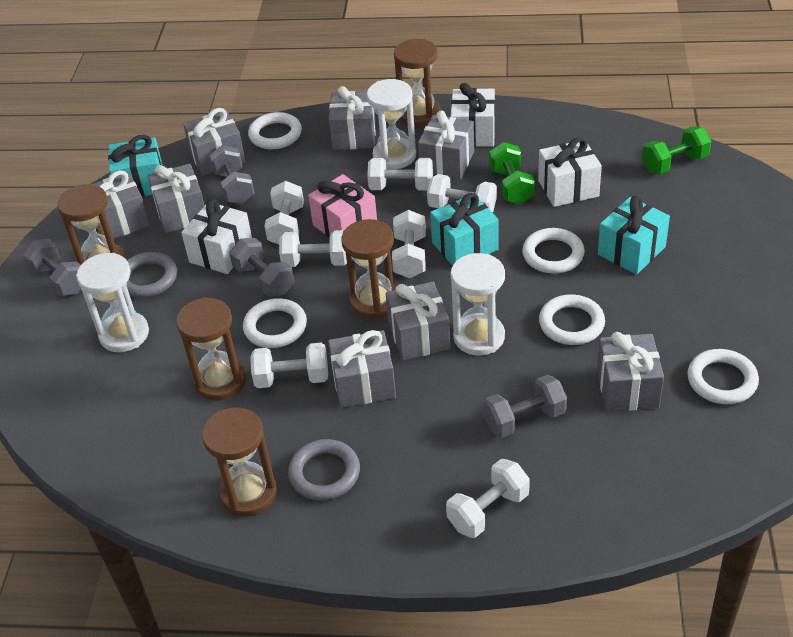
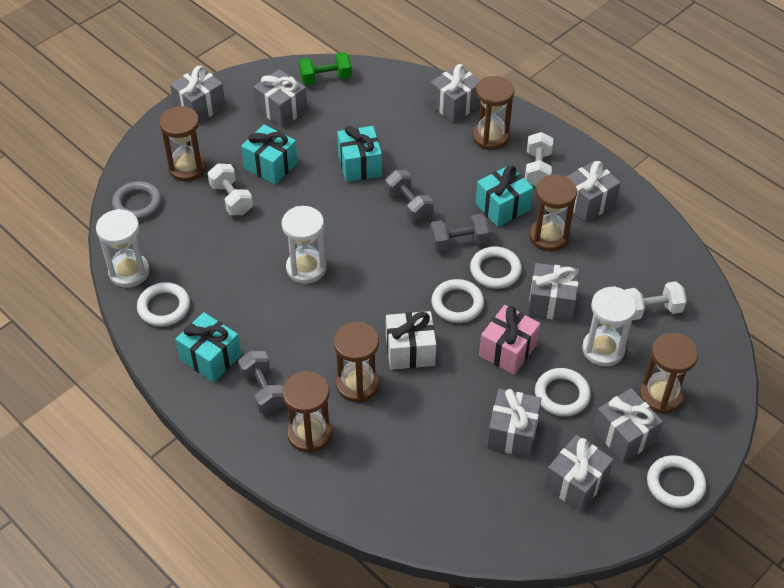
brown hourglass: [57,184,126,265] [176,297,246,401] [202,407,277,517] [341,219,396,319] [394,39,440,127] = 5 -> [159,106,206,182] [282,371,332,453] [334,322,379,403] [472,76,514,150] [529,174,577,252] [639,333,698,414] = 6
green dumbbell: [489,142,535,204] [642,126,711,174] = 2 -> [299,52,352,85] = 1
grey dumbbell: [23,239,81,296] [210,145,255,204] [229,238,294,297] [483,375,567,438] = 4 -> [238,351,286,413] [385,170,434,221] [430,214,490,251] = 3
grey ring: [127,252,177,298] [288,439,360,501] = 2 -> [112,181,162,220] = 1
turquoise gift: [108,135,163,197] [430,193,499,266] [598,195,670,274] = 3 -> [176,312,241,382] [241,124,298,185] [337,126,382,182] [475,165,533,227] = 4
white dumbbell: [250,343,328,388] [264,181,304,245] [279,230,347,267] [367,158,433,190] [392,210,426,278] [427,174,497,212] [446,459,530,538] = 7 -> [207,163,253,215] [525,132,553,186] [625,281,687,320] = 3
white gift: [181,199,252,274] [451,83,495,147] [538,137,602,207] = 3 -> [386,311,436,370] = 1

